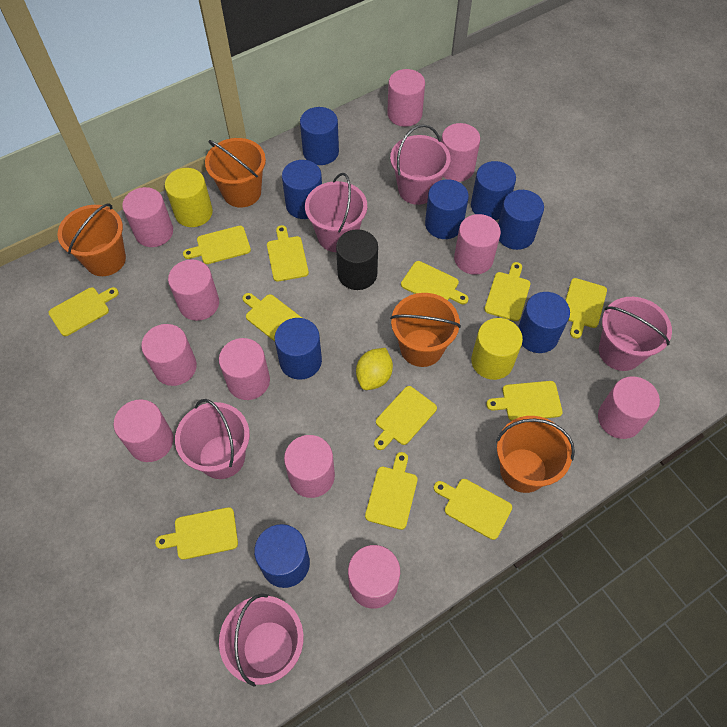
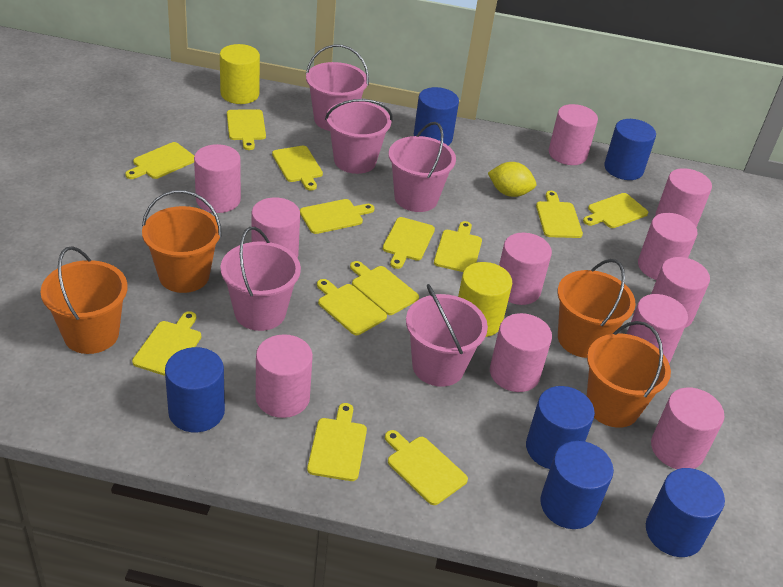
black cylinder: [336,229,378,290] = 1 -> none = 0
blue cylinder: [254,524,310,588] [275,318,322,380] [282,160,322,219] [300,107,339,165] [425,179,469,239] [471,161,516,220] [498,190,544,250] [518,292,570,353] = 8 -> [165,347,225,432] [414,87,459,145] [526,386,595,469] [540,441,614,529] [604,119,656,180] [646,468,725,557] = 6
yellow cutting board: [48,287,119,336] [155,507,238,560] [183,226,251,264] [243,293,302,342] [267,225,309,282] [365,452,418,530] [374,386,437,450] [401,261,469,304] [434,479,512,540] [484,262,531,321] [486,381,563,421] [565,278,607,339] = 12 -> [125,142,194,179] [132,311,201,376] [227,109,266,150] [272,146,323,191] [300,199,375,234] [307,403,367,481] [317,279,387,335] [350,261,419,315] [383,217,435,269] [385,430,468,505] [434,221,482,272] [536,191,583,238] [583,193,648,228] = 13

